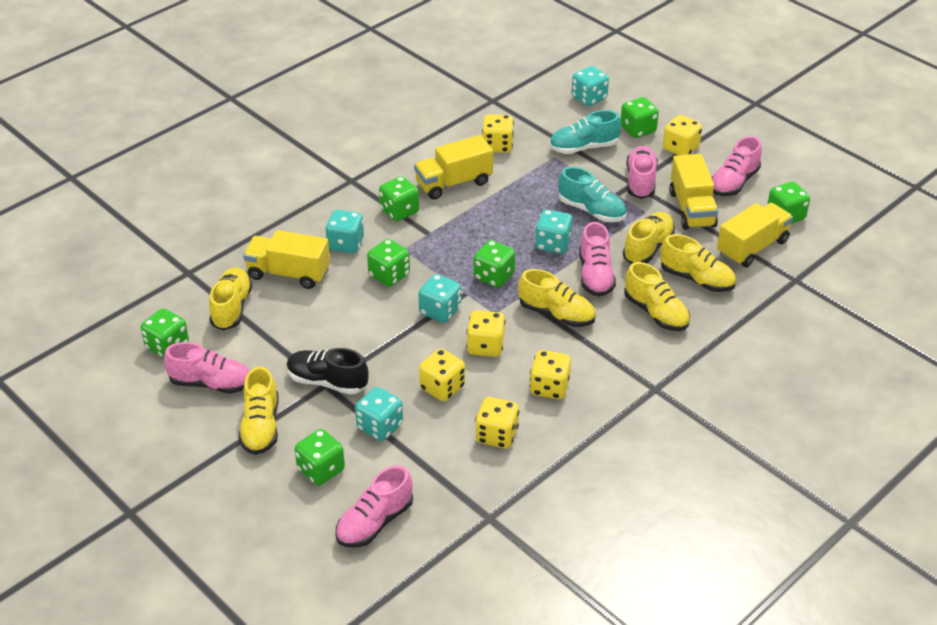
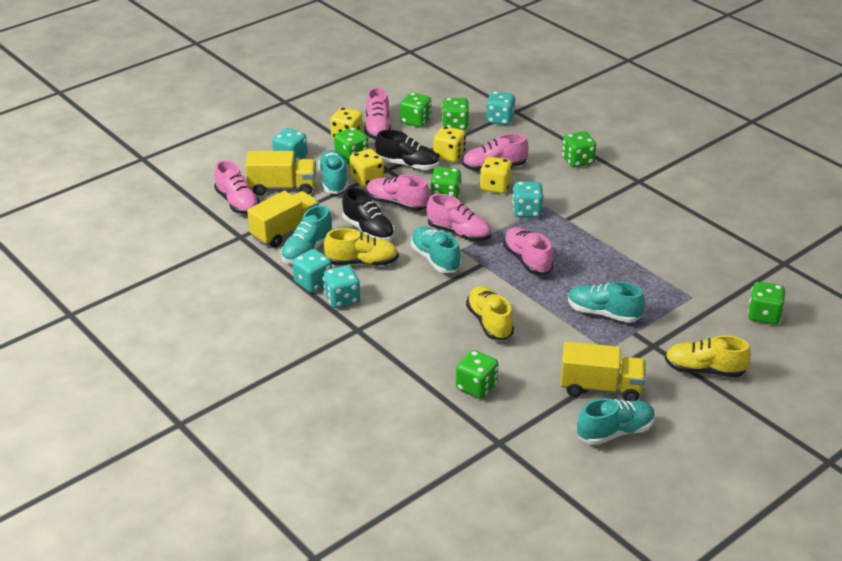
black shoe: [286,348,369,395] = 1 -> [342,187,395,241] [375,130,439,170] = 2
pink shoe: [164,342,250,394] [335,465,413,548] [579,222,616,297] [626,146,658,199] [712,136,762,196] = 5 -> [214,160,260,214] [364,87,391,139] [367,175,430,211] [426,194,492,241] [462,133,529,171] [503,227,553,275] = 6
turquoise shoe: [549,110,621,154] [558,167,627,222] = 2 -> [281,205,333,264] [318,150,348,194] [411,227,461,273] [568,282,645,323] [577,398,655,445] = 5
yellow dice: [419,349,465,401] [466,310,506,357] [475,397,519,448] [482,114,514,153] [530,350,571,399] [663,115,702,155] = 6 -> [330,107,363,139] [349,149,384,187] [433,126,466,162] [480,157,512,194] = 4
yellow shoe: [209,267,253,330] [238,367,278,455] [518,269,596,327] [623,212,675,264] [624,262,690,331] [660,234,736,292] = 6 -> [324,228,399,266] [466,286,514,340] [665,335,751,377] = 3
yellow truck: [243,230,330,289] [414,135,493,199] [669,154,718,230] [717,203,793,267] = 4 -> [245,151,316,196] [247,191,319,247] [560,342,645,401] = 3

